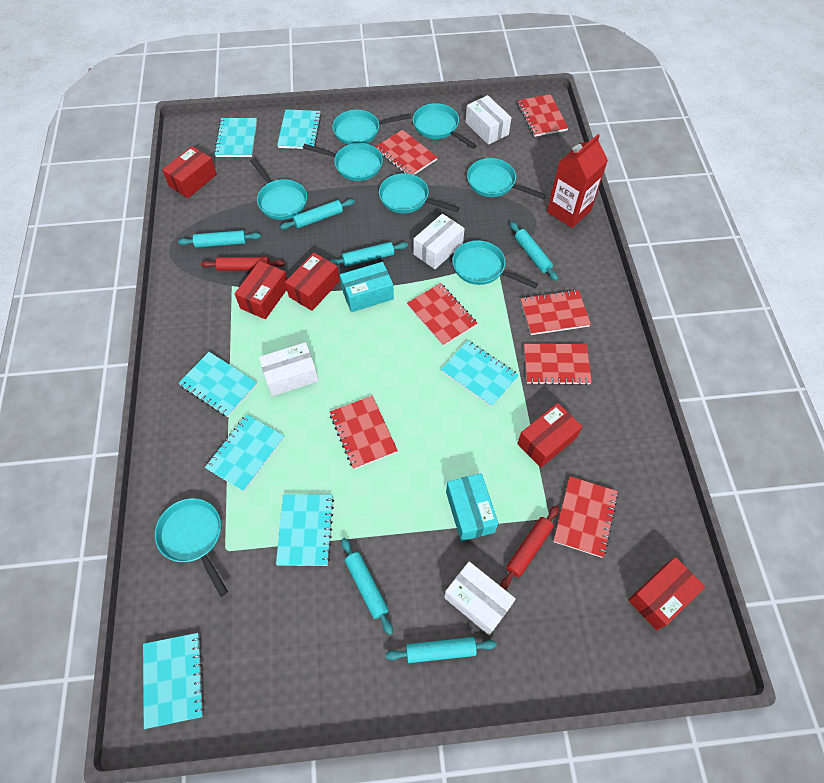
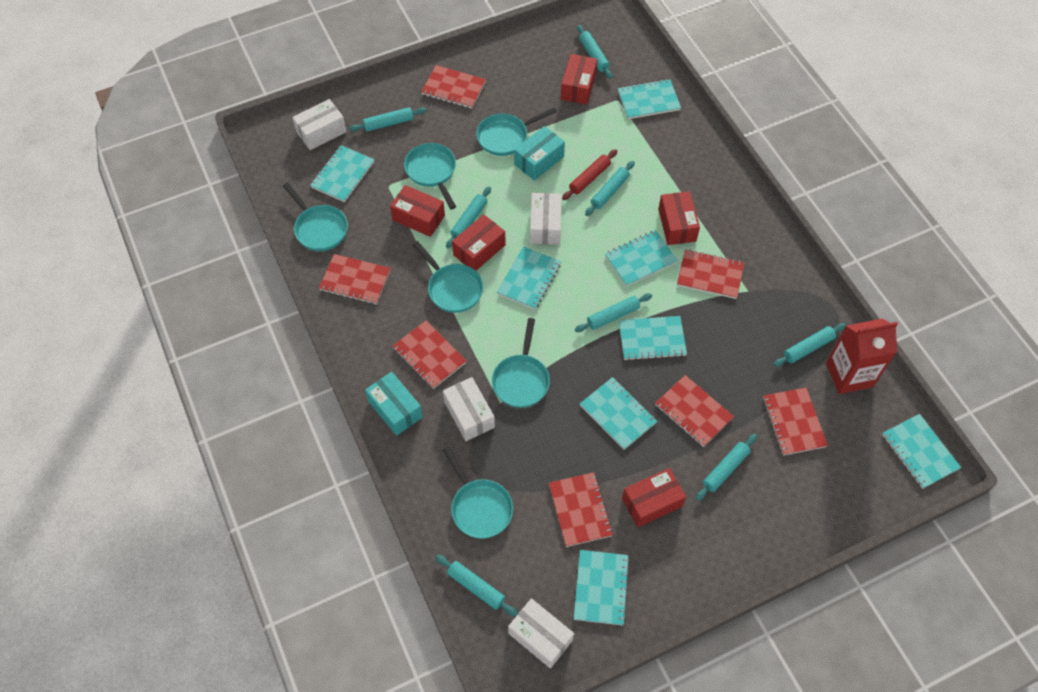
red rolling pin: [201,257,285,271] [500,506,559,589] = 2 -> [562,149,617,200] = 1
turquoise notebook: [143,633,204,729] [178,352,257,417] [205,415,285,491] [214,118,257,157] [276,494,334,566] [277,109,321,149] [441,341,519,407] = 7 -> [310,145,374,202] [497,246,561,310] [574,550,630,626] [580,377,657,450] [605,230,678,287] [618,79,681,119] [619,316,687,361] [882,414,961,489] = 8
turquoise pan: [155,498,228,597] [250,158,307,220] [303,143,383,181] [332,110,411,145] [379,173,459,213] [413,103,477,149] [452,240,538,288] [467,158,546,199] = 8 -> [283,183,348,251] [404,143,456,209] [413,241,483,313] [443,447,513,539] [476,107,557,156] [492,318,550,408] = 6
turquoise rolling pin: [178,230,261,248] [280,199,355,230] [330,242,408,267] [341,538,393,635] [385,637,497,663] [510,222,558,281] = 6 -> [349,107,427,132] [435,555,518,616] [446,186,491,248] [575,293,652,332] [577,25,612,79] [585,161,635,216] [695,434,757,501] [773,323,846,367] = 8

